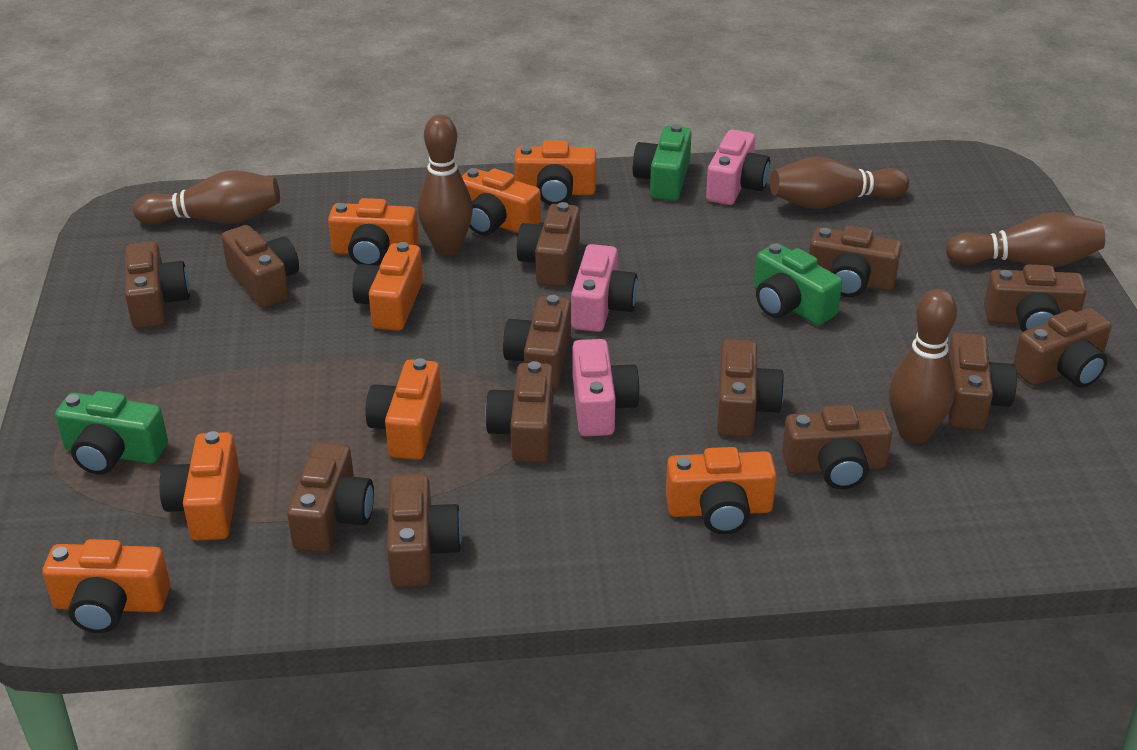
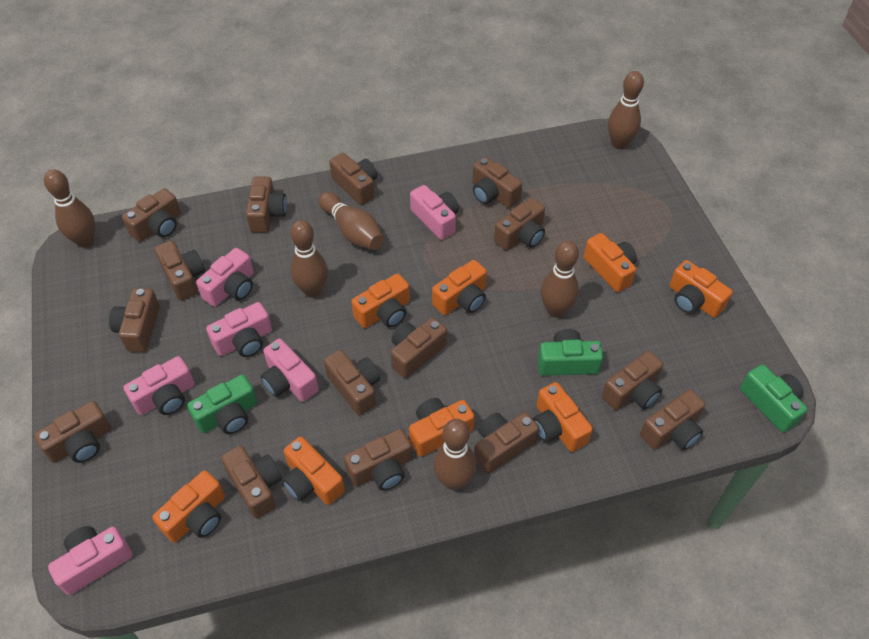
brown bowling pin: [133,170,280,225] [418,115,473,256] [770,156,909,209] [889,289,957,444] [946,212,1105,268] = 5 -> [44,169,95,248] [290,220,328,297] [319,192,384,250] [433,419,476,490] [541,241,579,318] [608,71,644,149] = 6
brown camera: [125,241,190,329] [222,225,299,308] [287,442,374,553] [387,474,462,587] [485,361,554,463] [503,295,571,389] [517,202,580,287] [717,339,785,437] [782,405,892,489] [809,225,902,297] [948,333,1017,430] [984,264,1087,332] [1013,308,1112,388] = 13 -> [34,401,112,463] [109,288,160,352] [122,188,181,242] [154,241,205,300] [221,445,282,519] [246,177,287,233] [324,350,380,416] [329,153,377,205] [344,429,412,491] [391,318,447,378] [473,157,522,208] [475,412,539,474] [494,198,545,251] [602,351,663,410] [640,389,705,450] = 15
pink camera: [571,244,638,332] [572,339,640,436] [706,130,770,205] = 3 -> [48,526,132,595] [123,356,195,415] [196,248,254,307] [206,302,272,357] [261,339,319,402] [410,185,459,240] = 6

